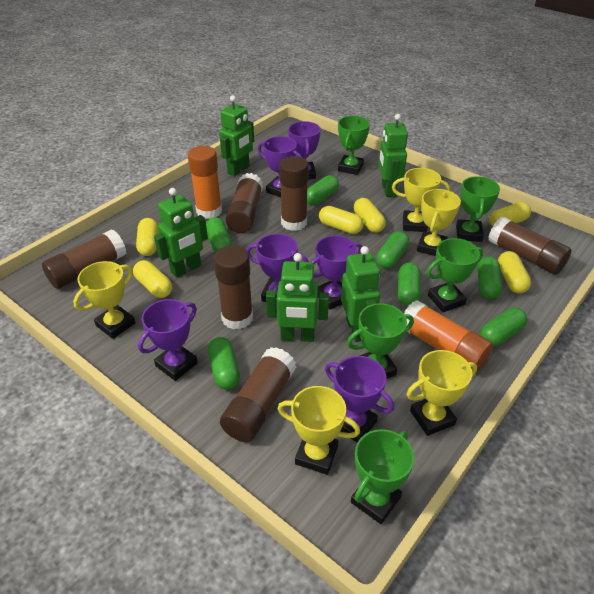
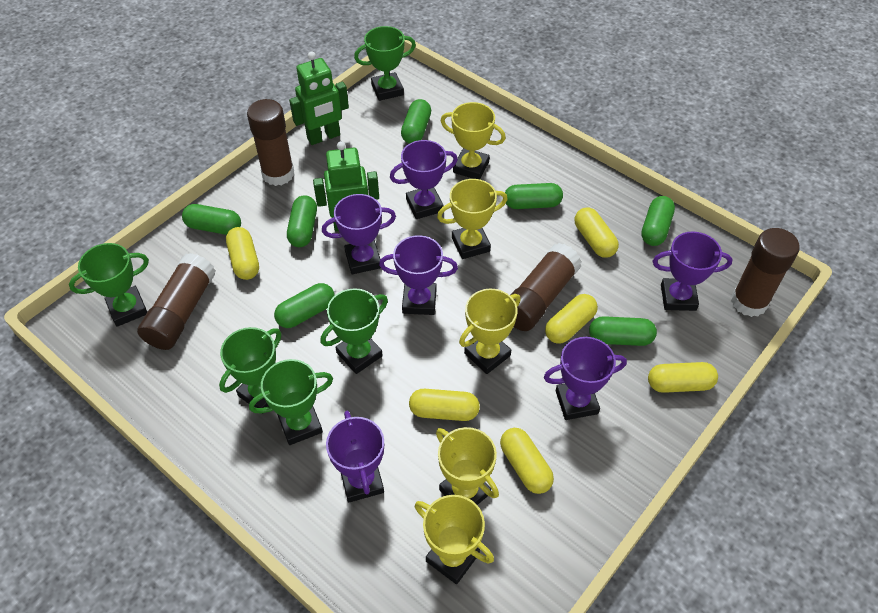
brown glue stick: [42,229,126,289] [213,245,253,330] [220,347,296,442] [225,173,263,233] [279,156,309,231] [488,217,571,275] = 6 -> [137,253,216,350] [247,99,294,186] [511,243,582,331] [731,228,800,317] = 4
green robot: [154,188,208,278] [219,95,254,176] [266,253,329,342] [341,246,380,342] [378,114,408,197] = 5 -> [289,51,349,145] [313,141,379,231] = 2
orange glue stick: [188,146,222,219] [404,300,493,371] = 2 -> none = 0

